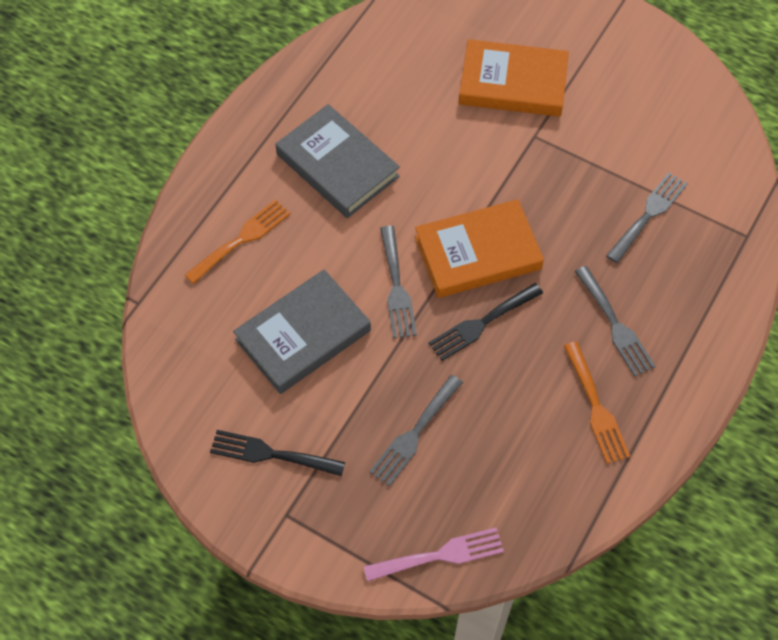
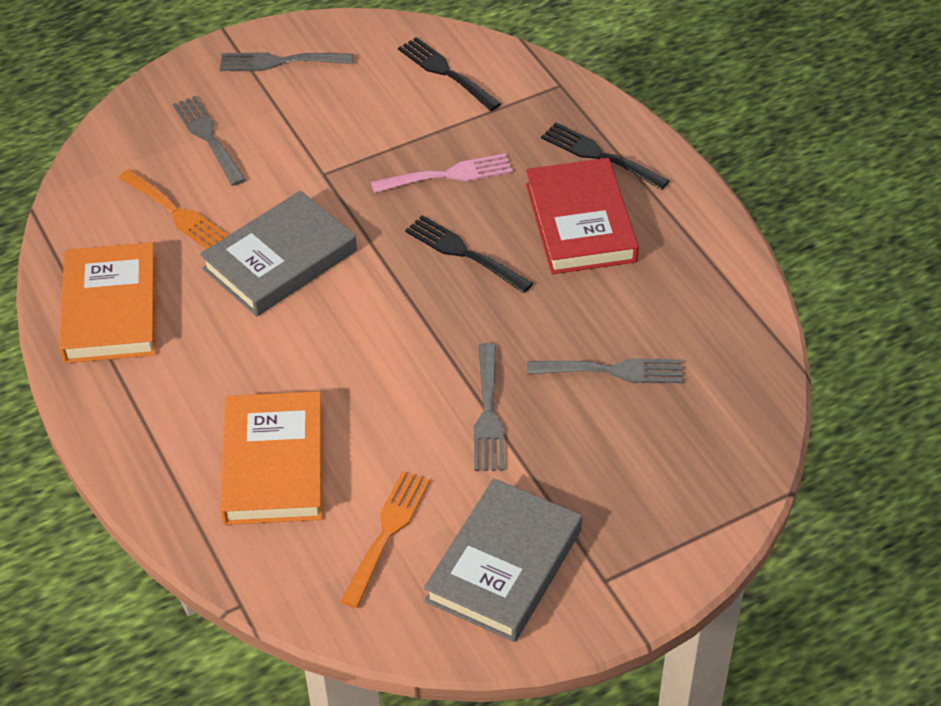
black fork: [210,430,345,476] [429,283,543,361] = 2 -> [398,37,501,111] [405,215,533,293] [541,122,669,190] = 3
red book: none = 0 -> [526,158,639,274] = 1

